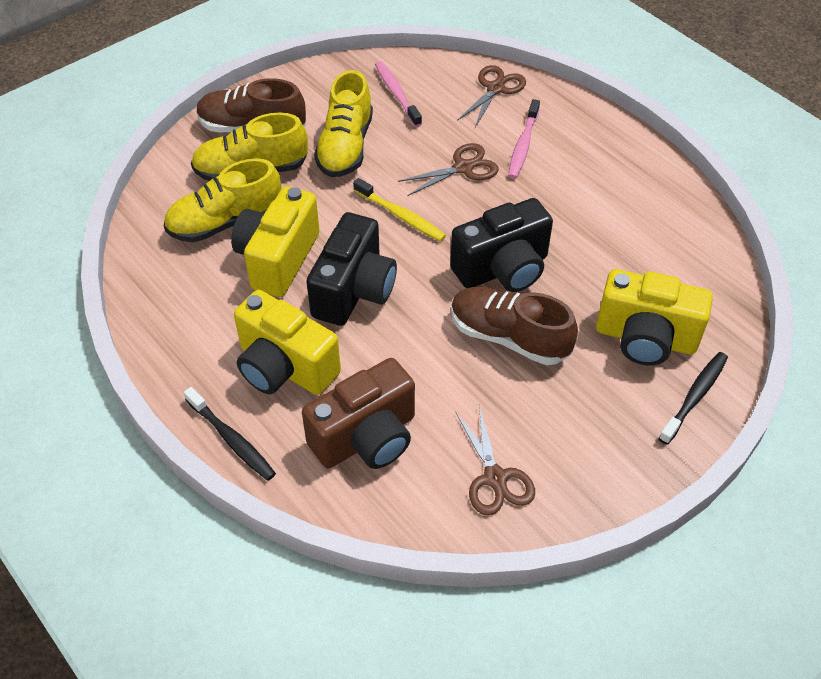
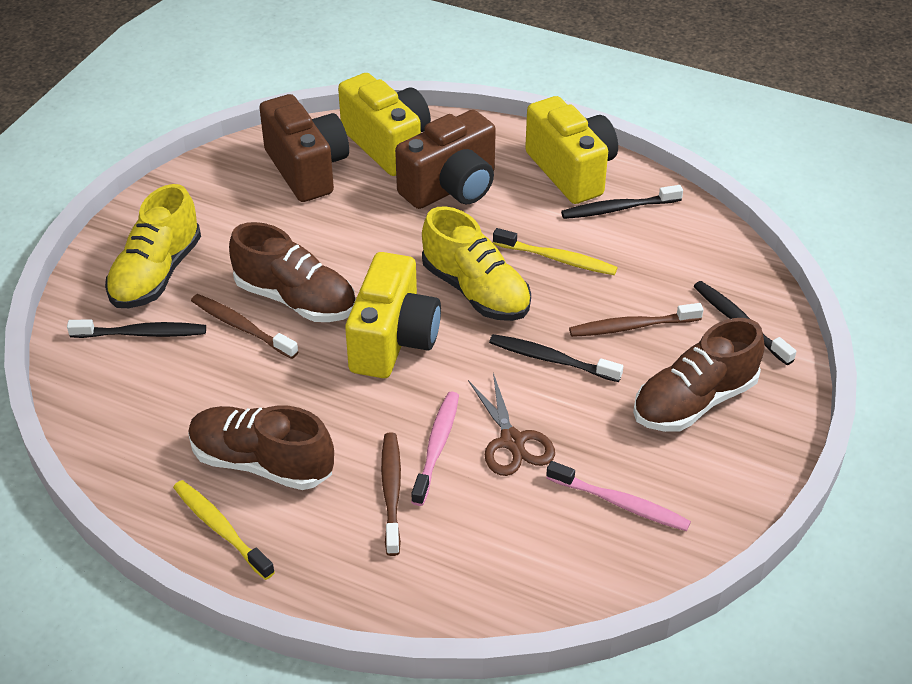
black camera: [306,212,397,326] [450,198,553,292] = 2 -> none = 0
black toothbrush: [184,387,276,481] [659,352,728,445] = 2 -> [67,319,206,338] [489,334,623,382] [561,185,683,219] [694,281,796,365] = 4
brown camera: [302,358,415,469] = 1 -> [259,94,349,202] [395,110,496,209] = 2
brown scissors: [398,143,499,196] [455,405,535,515] [457,65,526,128] = 3 -> [468,373,555,476] = 1
brown shoe: [196,78,306,132] [451,287,578,365] = 2 -> [188,405,334,490] [229,222,356,322] [633,318,764,432] = 3
brown toothbrush: none = 0 -> [191,294,299,359] [381,432,401,556] [569,303,703,337] = 3
yellow shoe: [164,158,282,242] [191,112,308,181] [314,70,373,177] = 3 -> [105,184,201,308] [422,206,531,321] = 2
yellow toothbrush: [353,178,446,242] = 1 -> [173,480,275,580] [493,228,618,275] = 2

